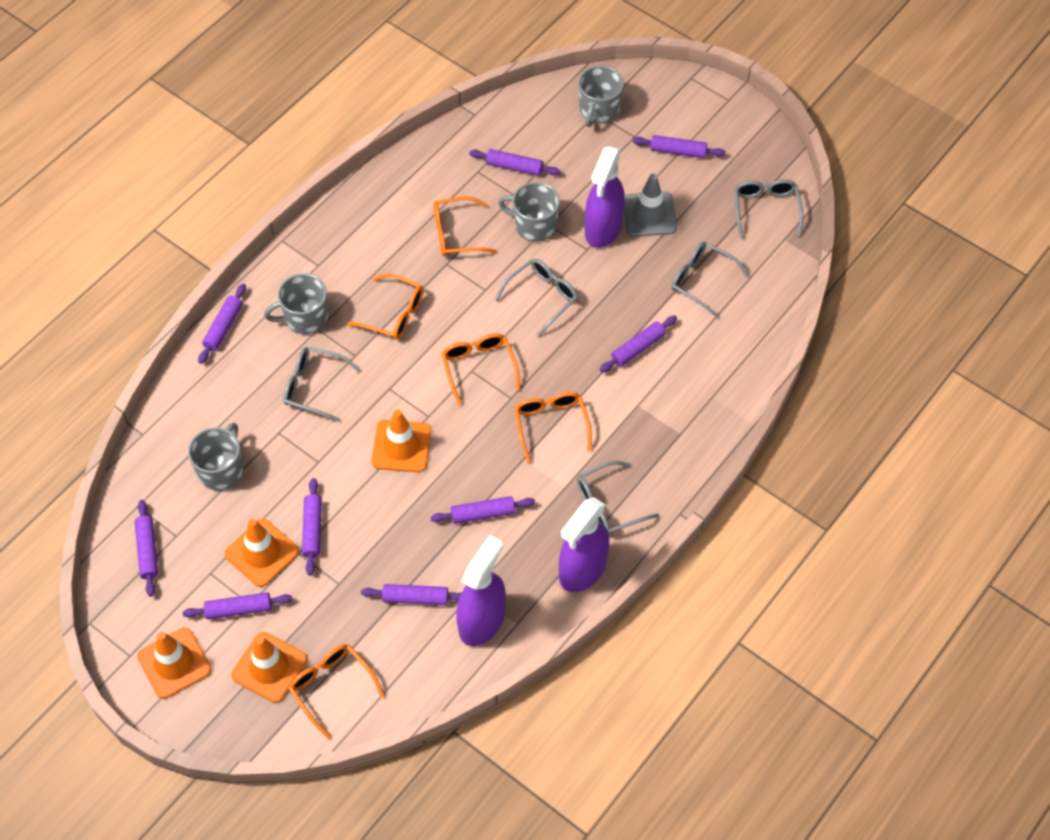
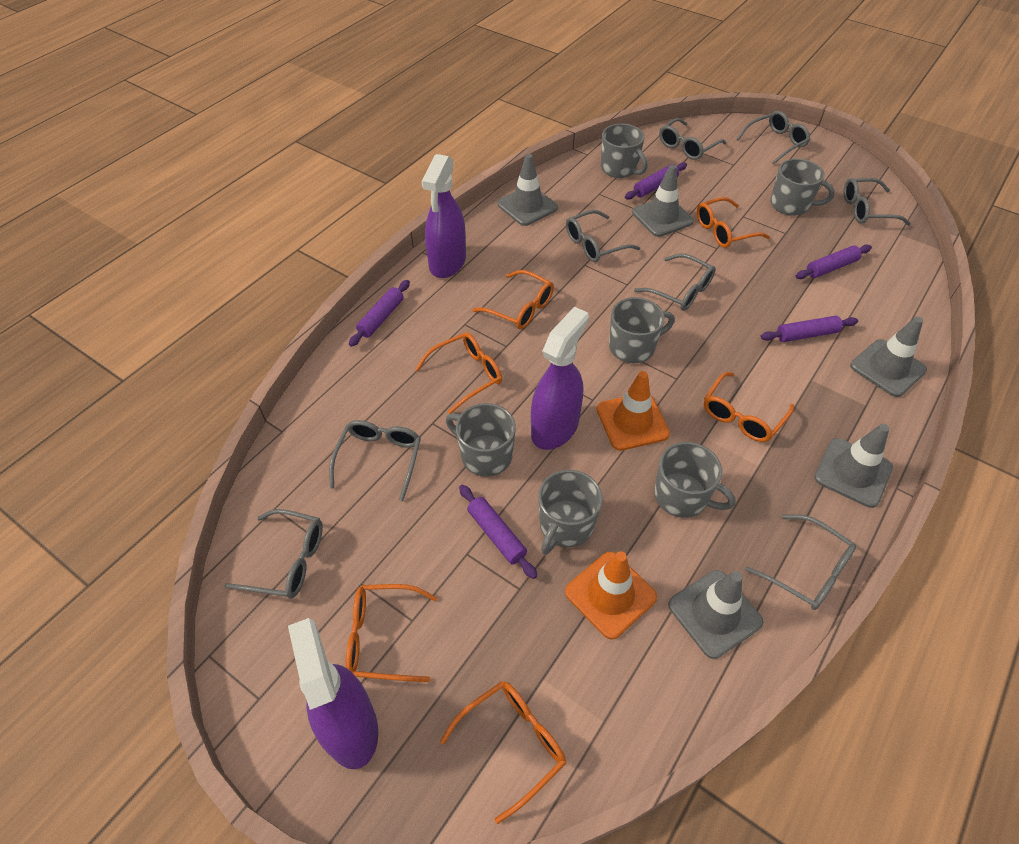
grey glasses: [283,347,360,422] [495,259,578,337] [577,461,659,534] [671,242,749,319] [734,179,803,239] = 5 -> [225,509,323,599] [329,420,421,501] [566,210,640,262] [634,254,716,311] [659,118,726,160] [737,111,810,165] [745,514,856,610] [843,178,911,226] = 8
grey mug: [188,423,244,490] [264,273,329,334] [498,182,560,242] [578,66,624,127] = 4 -> [446,403,516,477] [538,470,603,555] [601,124,647,178] [609,297,675,363] [654,442,736,518] [770,159,835,216] = 6
grey traffic cone: [624,174,677,237] = 1 -> [497,154,558,226] [632,165,694,237] [668,570,763,659] [814,424,893,508] [850,316,927,397] = 5
orange glasses: [289,644,385,739] [347,274,424,340] [433,196,497,256] [442,333,520,406] [514,392,592,463] = 5 -> [346,584,437,682] [415,332,502,414] [440,681,566,824] [472,270,554,329] [696,197,770,248] [704,372,794,442] = 6
orange traffic cone: [137,628,211,699] [224,519,299,587] [231,632,307,703] [372,410,431,472] = 4 -> [565,551,657,640] [597,371,670,451] = 2
purple rolling pin: [134,500,158,597] [183,592,292,620] [198,284,246,364] [302,478,322,575] [361,584,462,605] [430,496,535,524] [469,149,560,176] [600,316,677,373] [633,135,726,158] = 9 -> [349,280,410,347] [459,485,537,579] [625,162,687,200] [761,316,858,342] [796,245,872,279] = 5

